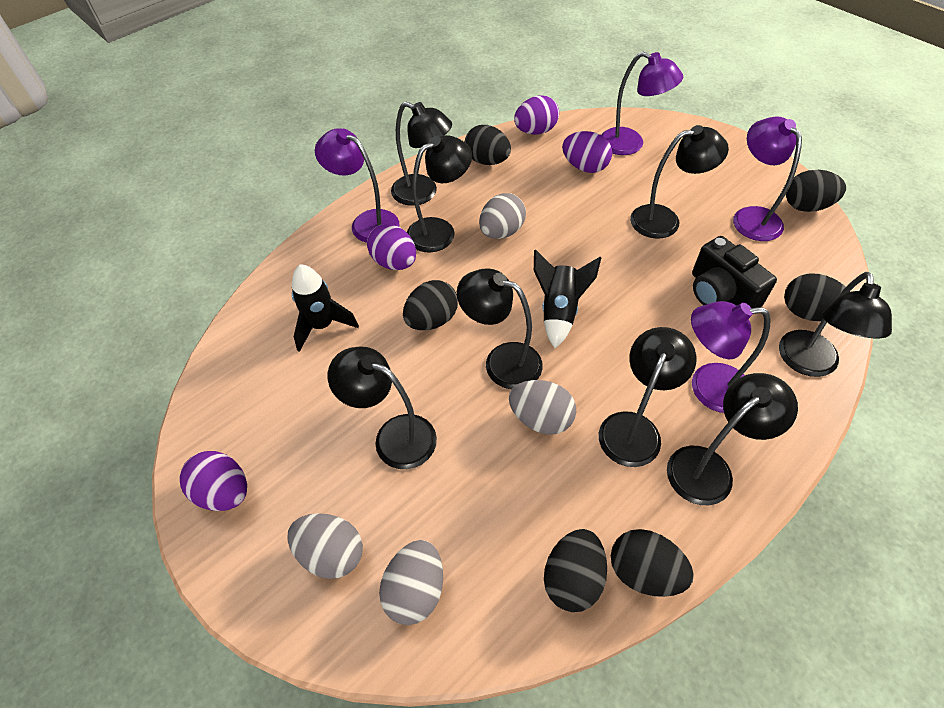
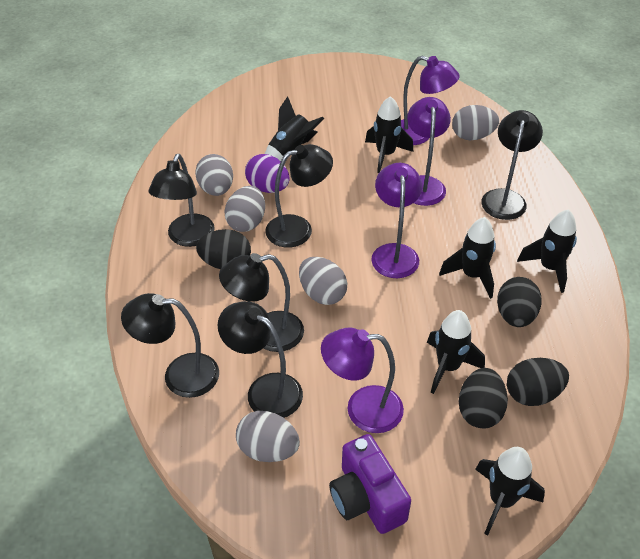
black camera: [692,236,777,308] = 1 -> none = 0
black egg: [403,280,458,330] [465,125,511,165] [544,529,607,612] [611,529,694,597] [784,274,846,321] [786,170,846,212] = 6 -> [196,229,251,269] [459,368,508,428] [497,277,542,327] [507,358,569,406] = 4
black lamp: [328,346,437,469] [391,102,452,206] [407,135,472,253] [457,268,543,389] [599,327,696,467] [630,125,729,239] [667,373,798,505] [779,272,892,377] = 8 -> [121,293,219,398] [149,154,215,247] [218,301,303,418] [219,253,304,352] [265,144,333,248] [481,110,543,220] = 6
black rocket: [292,264,359,352] [534,249,601,348] = 2 -> [265,96,324,161] [365,96,413,173] [427,310,485,394] [439,217,496,299] [475,447,545,536] [517,209,577,293] = 6
grey egg: [287,513,363,579] [379,540,443,625] [479,193,526,239] [509,380,576,435] = 4 -> [195,154,233,196] [224,186,265,232] [236,411,300,462] [299,257,347,305] [452,105,499,140] = 5
purple camera: none = 0 -> [329,434,411,534] = 1
purple egg: [179,451,247,511] [367,224,416,270] [514,95,559,135] [562,131,612,173] = 4 -> [245,154,290,193] = 1

